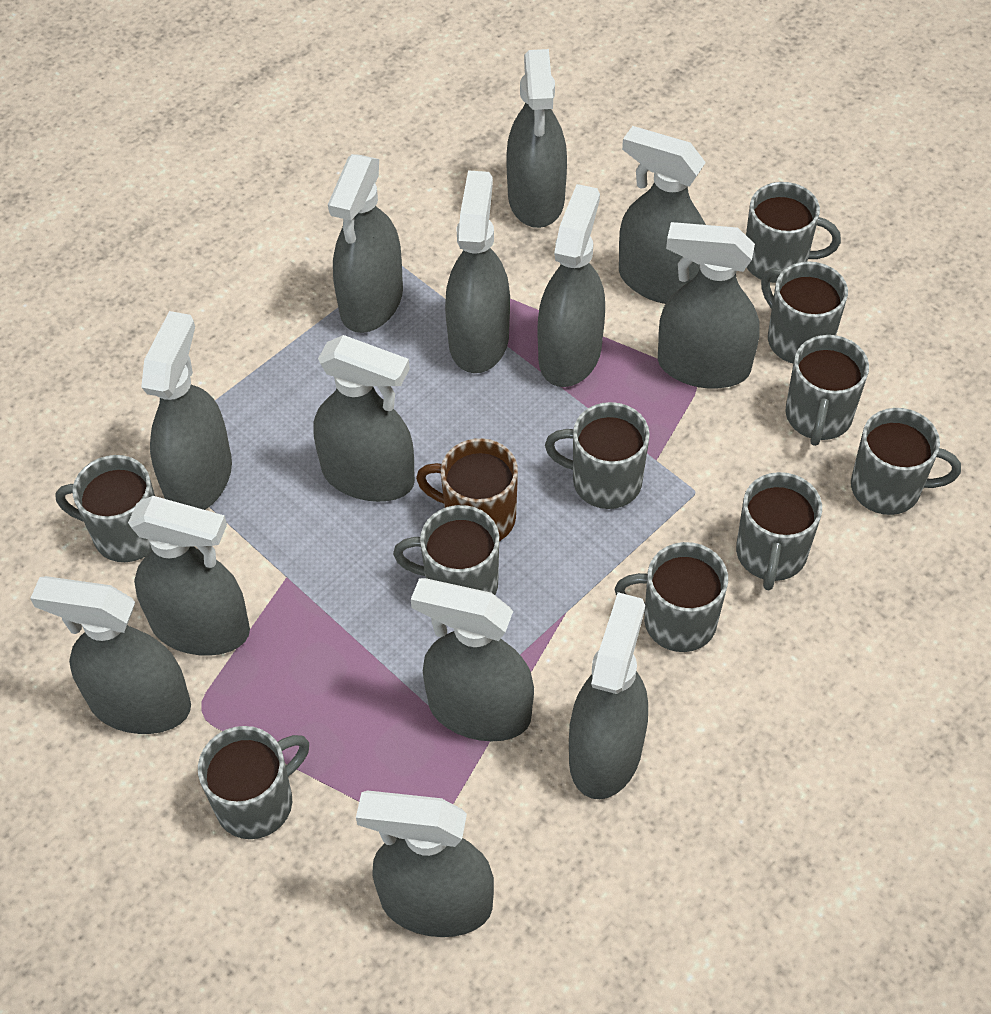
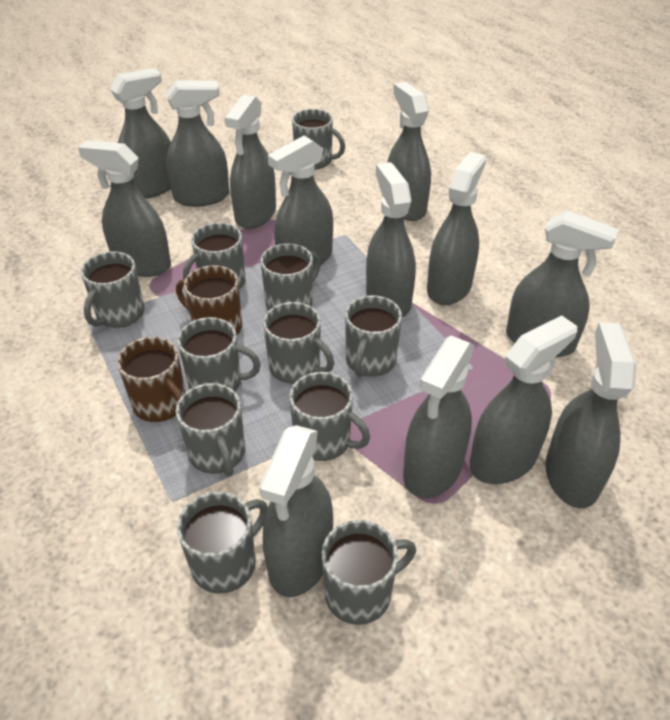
brown mug: [416,438,518,541] = 1 -> [117,337,185,422] [176,265,242,336] = 2
grey mug: [55,455,155,562] [198,726,309,839] [393,505,499,595] [545,402,650,509] [615,542,728,652] [736,472,822,590] [746,182,841,283] [761,261,848,363] [786,335,869,446] [851,408,961,515] = 10 -> [81,251,145,328] [176,383,245,477] [177,317,261,391] [177,492,268,594] [183,222,246,290] [260,243,321,311] [263,302,334,384] [290,372,370,461] [292,109,345,170] [322,520,416,625] [345,296,402,377] = 11

